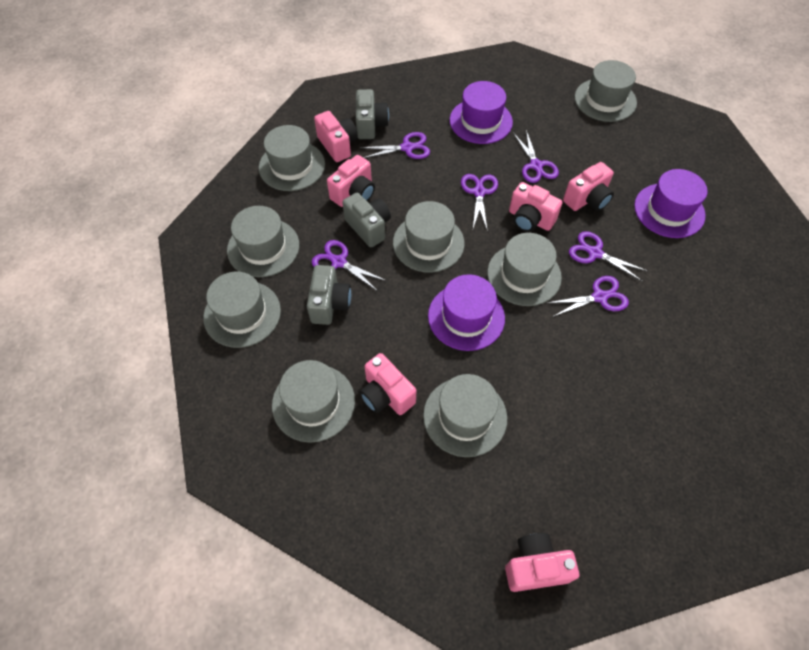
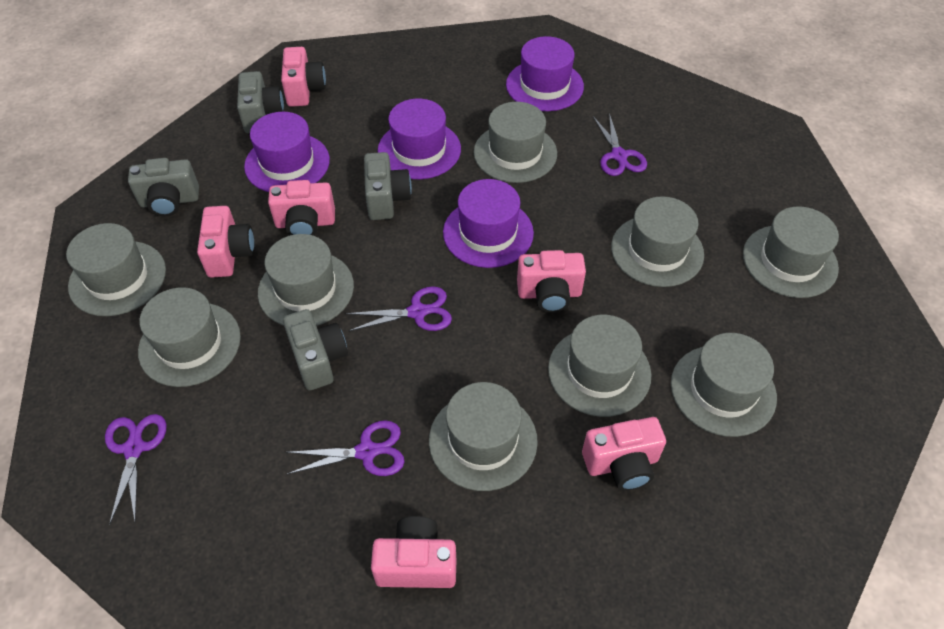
grey camera: [307,265,351,325] [342,193,391,247] [356,89,389,139] = 3 -> [128,158,199,216] [237,71,284,133] [283,309,348,390] [364,152,412,220] = 4
grey hat: [203,272,281,348] [227,206,299,277] [259,125,325,191] [272,360,355,443] [393,201,465,273] [423,374,507,457] [487,233,562,306] [575,60,637,122] = 8 -> [66,223,166,316] [138,287,241,387] [258,234,354,326] [429,382,538,491] [474,102,557,183] [548,315,651,417] [611,196,704,287] [671,333,777,437] [743,206,839,298] = 9
purple hat: [428,274,505,351] [450,81,513,144] [634,169,708,238] = 3 -> [244,112,330,192] [378,99,461,179] [443,179,534,268] [506,36,584,111] = 4
purple scissors: [312,240,387,291] [360,132,430,159] [461,174,498,229] [513,130,559,183] [547,276,629,317] [569,231,648,281] = 6 -> [105,414,167,525] [286,420,405,476] [346,286,452,331] [593,113,647,176] = 4

